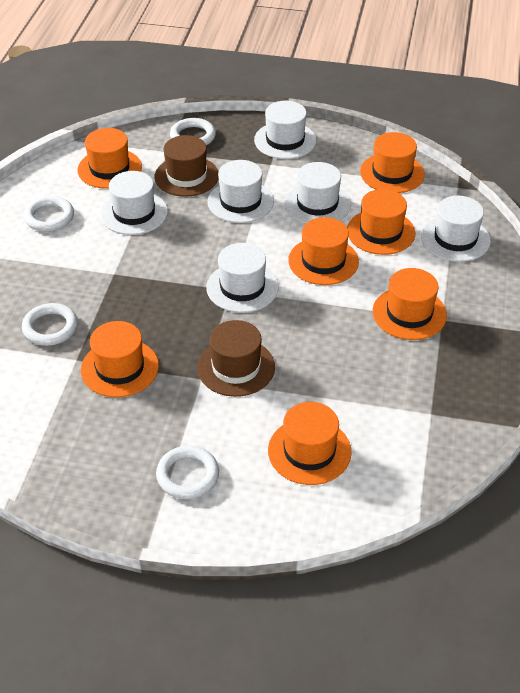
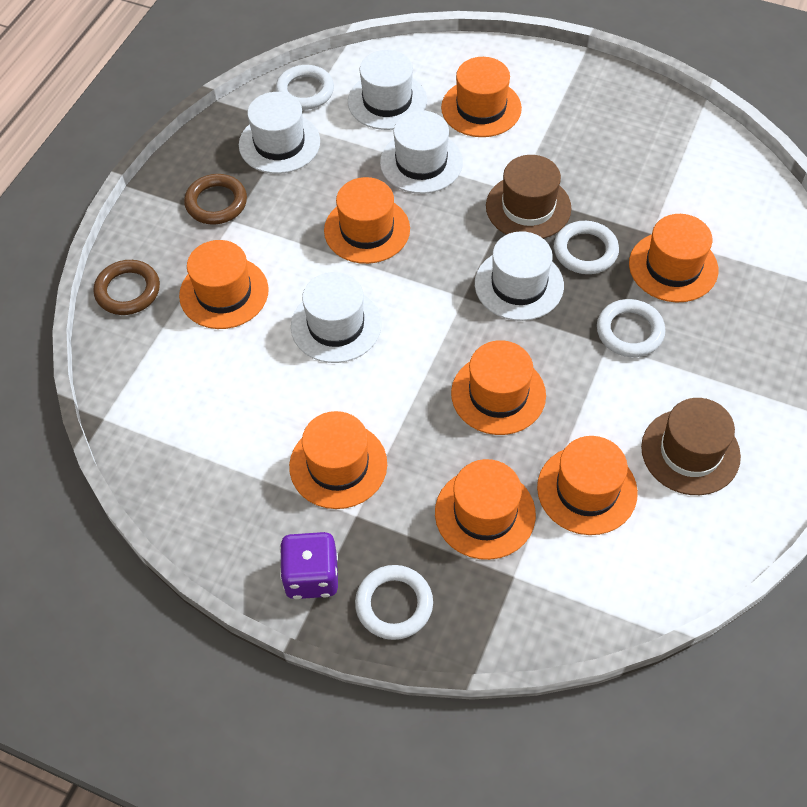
brown ring: none = 0 -> [93,260,160,315] [184,174,247,225] = 2
orange hat: [78,128,142,189] [81,321,159,397] [268,402,352,485] [288,217,359,285] [347,189,416,255] [360,132,425,193] [373,268,447,340] = 7 -> [179,240,269,329] [289,411,387,509] [324,177,410,264] [435,459,536,560] [441,57,522,137] [451,340,546,435] [537,436,638,535] [629,214,718,302] = 8
purple dice: none = 0 -> [280,532,338,599] = 1
white hat: [100,171,168,235] [206,243,279,313] [208,160,274,223] [254,101,316,159] [284,162,351,224] [421,196,491,262] = 6 -> [239,92,320,174] [291,272,382,363] [348,50,427,130] [380,110,463,194] [475,231,564,321] = 5

